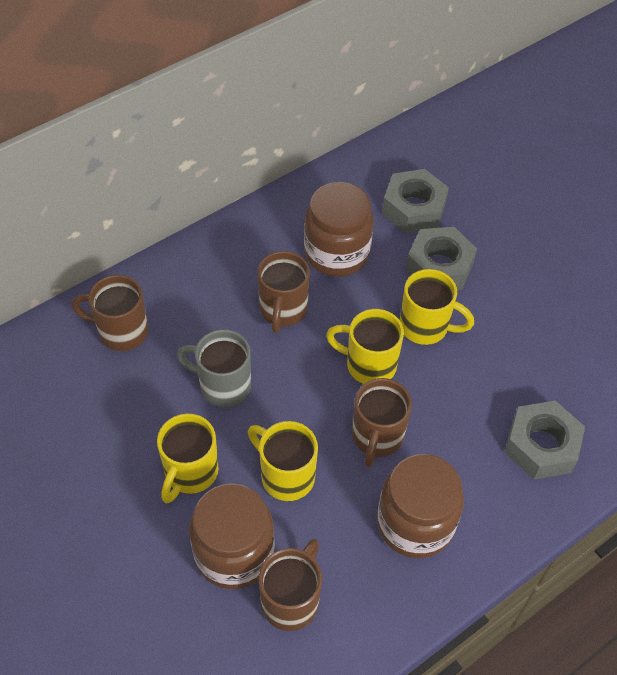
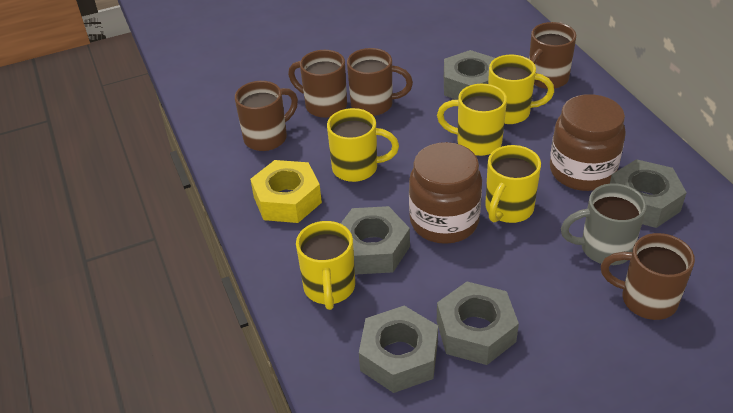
brown jar: [190,483,275,589] [304,182,374,277] [377,454,464,558] = 3 -> [409,142,482,244] [550,94,626,191] = 2
brown mug: [72,275,148,351] [257,251,310,333] [259,539,322,631] [352,378,412,467] = 4 -> [235,81,298,151] [288,50,347,118] [347,48,413,116] [529,22,576,89] [601,233,695,320] = 5
grey nut: [382,169,449,233] [406,227,477,290] [505,401,585,480] = 3 -> [340,206,410,275] [359,306,438,393] [437,282,519,365] [444,50,495,100] [610,159,687,228] = 5
yellow mug: [157,414,219,503] [248,421,318,501] [326,309,404,384] [400,269,474,345] = 4 -> [296,221,355,310] [327,108,399,182] [437,84,507,156] [485,145,541,223] [488,55,554,124] = 5
yellow nut: none = 0 -> [250,160,322,223] = 1

